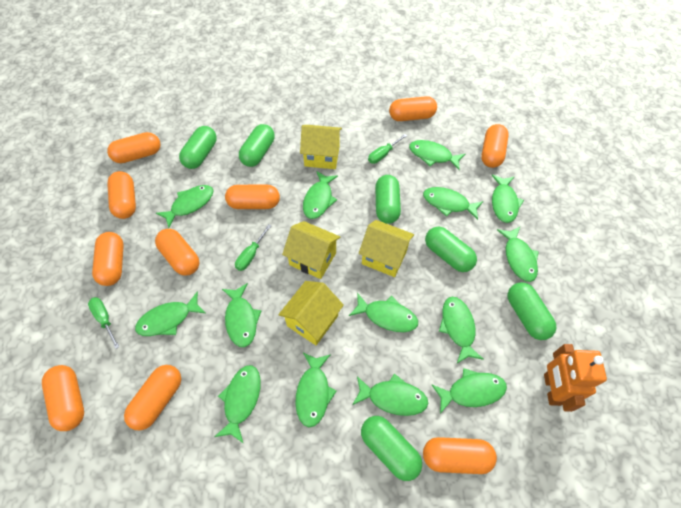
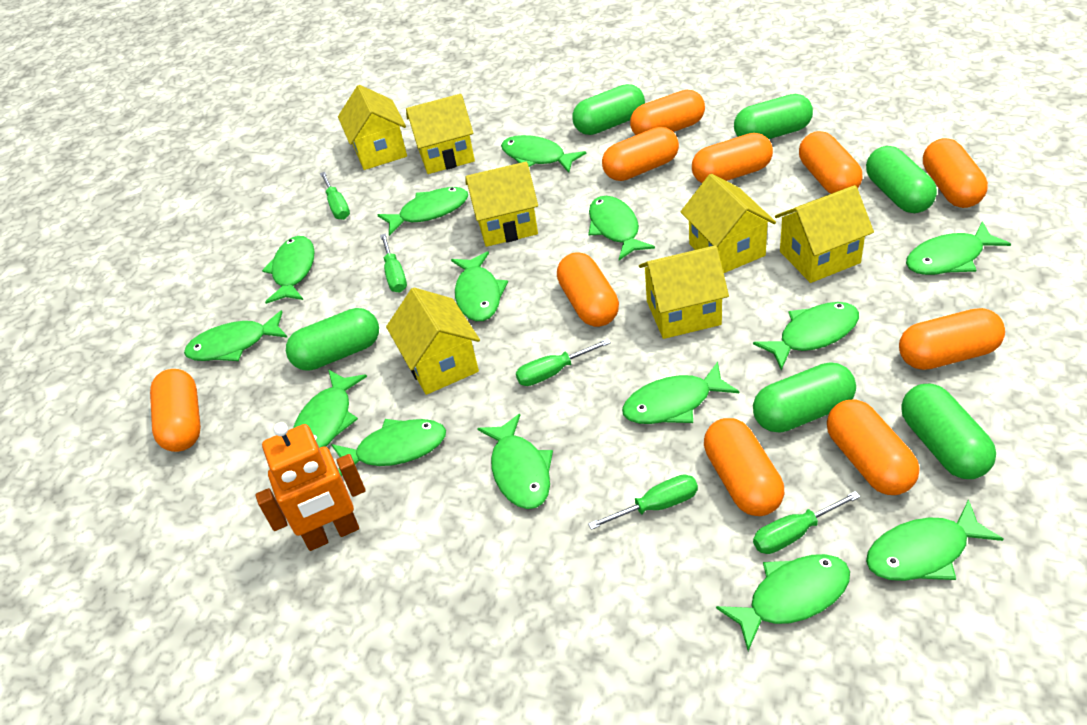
green screwdriver: [88,297,120,349] [235,224,271,271] [368,134,407,164] = 3 -> [320,172,350,220] [380,234,407,293] [516,339,611,386] [588,474,698,530] [753,491,860,554] = 5
yellow house: [278,281,344,345] [282,221,340,279] [300,125,342,169] [359,220,414,277] = 4 -> [338,85,407,170] [386,287,480,395] [406,94,475,174] [465,162,538,247] [639,245,729,339] [681,174,776,273] [775,185,874,283] = 7

